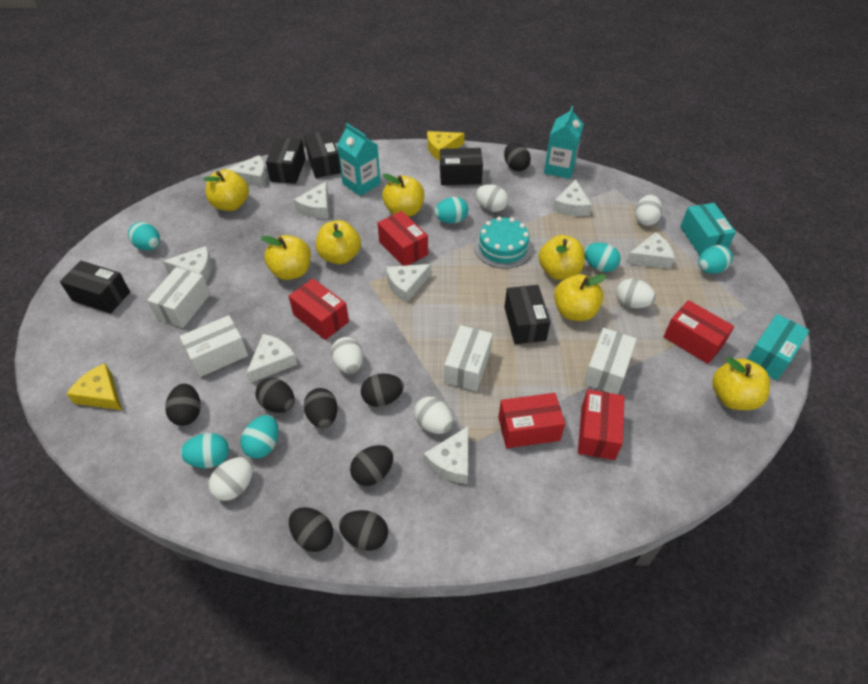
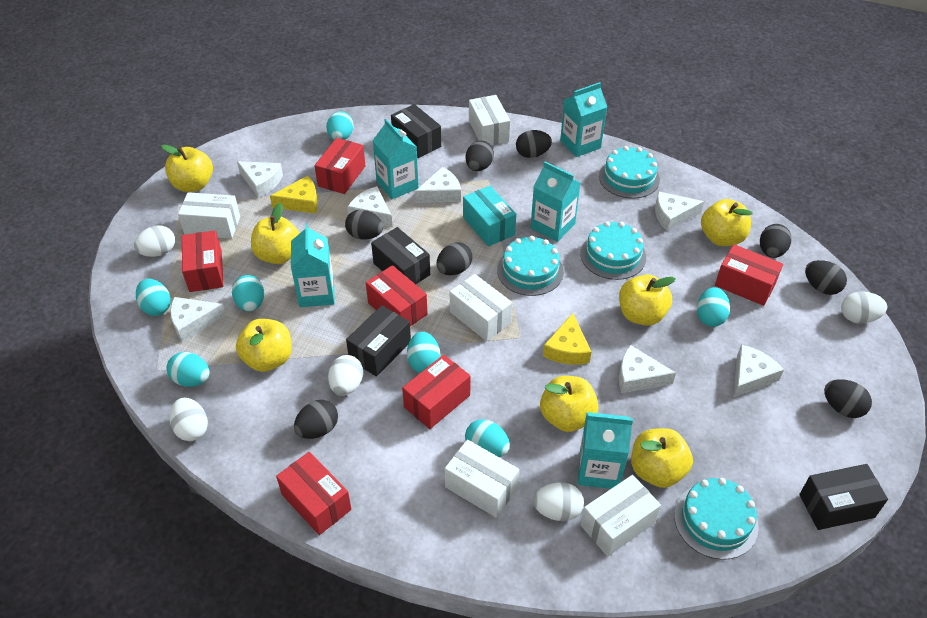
black box: [60,261,130,314] [266,137,306,184] [304,130,341,178] [440,148,483,185] [504,285,550,344] = 5 -> [346,306,411,377] [371,227,430,284] [391,104,441,158] [799,464,888,530] = 4
red box: [289,278,349,340] [378,211,428,266] [498,393,565,448] [578,389,625,460] [664,300,734,364] = 5 -> [182,230,223,292] [276,452,352,535] [314,138,365,194] [366,265,428,326] [402,355,471,429] [715,244,783,306] = 6
turquoise box: [680,203,736,255] [747,314,810,380] = 2 -> [463,186,516,246] = 1
turquoise cake: [474,217,533,269] = 1 -> [497,236,564,296] [580,221,646,280] [599,146,660,199] [674,478,759,560] = 4
turquoise carton: [337,123,381,196] [544,106,584,179] = 2 -> [291,223,335,307] [372,119,419,199] [531,162,580,242] [560,82,607,157] [578,412,633,489] = 5
turquoise egg: [128,222,160,250] [180,433,229,468] [241,415,278,458] [434,197,468,223] [584,243,621,272] [698,245,733,274] = 6 -> [136,279,171,316] [167,352,210,387] [232,275,264,312] [327,111,354,140] [407,332,440,373] [465,419,510,457] [697,287,730,327] = 7
white box: [147,267,210,328] [180,315,248,377] [444,325,493,391] [584,328,637,394] = 4 -> [178,192,240,239] [445,439,519,518] [450,274,512,341] [469,95,510,145] [581,475,661,556] = 5
white cheese: [163,246,212,282] [227,155,267,187] [246,334,297,383] [294,182,329,219] [386,264,431,303] [424,426,468,484] [553,179,592,216] [626,232,675,269] = 8 -> [170,297,226,342] [237,161,283,198] [348,186,393,227] [415,167,461,203] [619,345,676,393] [655,191,704,231] [734,345,784,397] = 7
white egg: [209,457,253,501] [331,337,363,374] [414,396,453,434] [476,184,508,212] [616,278,656,308] [635,195,662,226] = 6 -> [134,225,175,257] [169,397,208,441] [328,355,363,396] [533,482,584,521] [841,291,887,324] = 5

